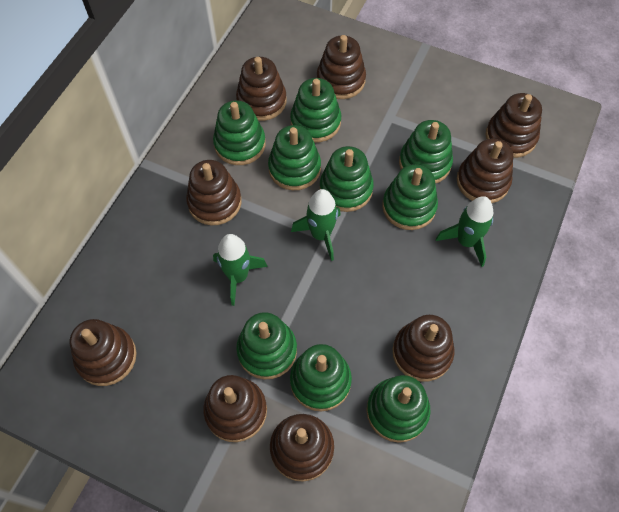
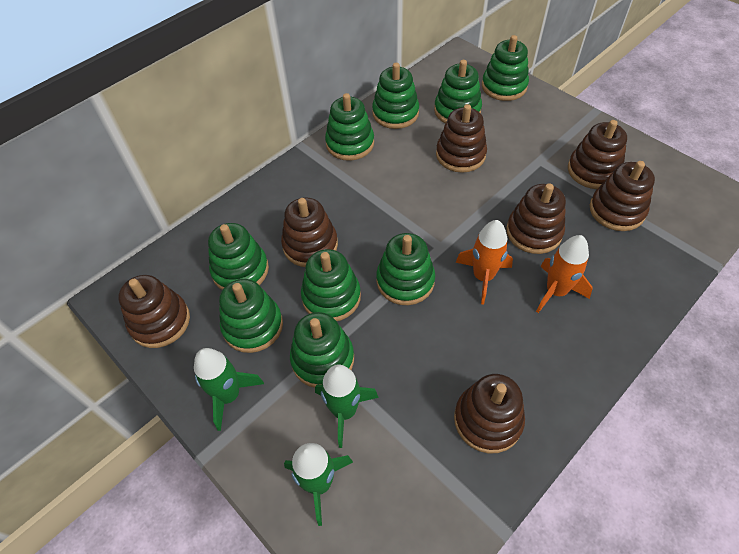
brown stacking toy: [70,319,137,386] [186,160,241,225] [203,375,267,442] [236,57,286,121] [270,414,334,482] [317,35,366,99] [393,315,454,382] [457,139,513,203] [485,93,542,158] = 9 -> [118,275,190,348] [281,198,338,267] [436,104,487,173] [454,374,525,454] [506,183,566,254] [568,120,627,189] [590,161,655,231] = 7
orange rocket: none = 0 -> [455,220,513,304] [536,235,592,313] = 2

